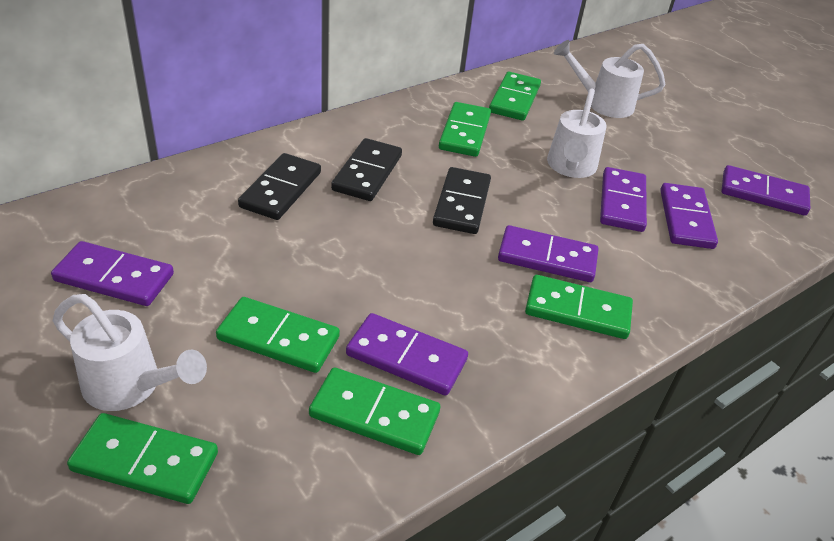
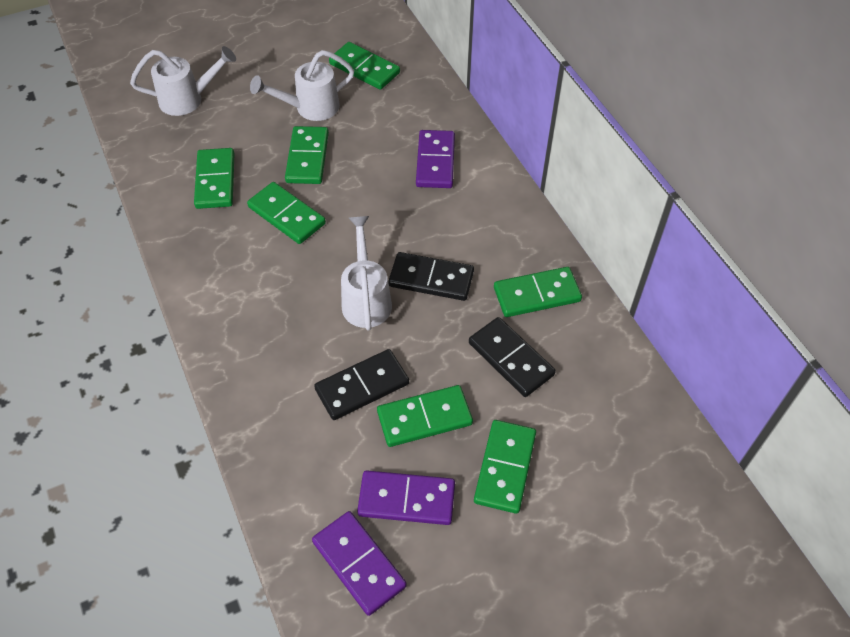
green domino: [67,413,218,504] [216,297,340,373] [309,367,440,455] [439,102,491,157] [489,72,541,121] [525,275,633,339] = 6 -> [194,148,235,209] [247,182,326,244] [285,126,329,184] [329,42,400,90] [377,385,473,447] [474,420,536,514] [494,267,582,317] = 7
purple domino: [51,241,174,306] [346,313,468,396] [498,225,598,282] [600,167,647,232] [660,183,718,249] [721,165,810,215] = 6 -> [312,511,407,616] [357,470,455,525] [416,130,455,188] = 3

